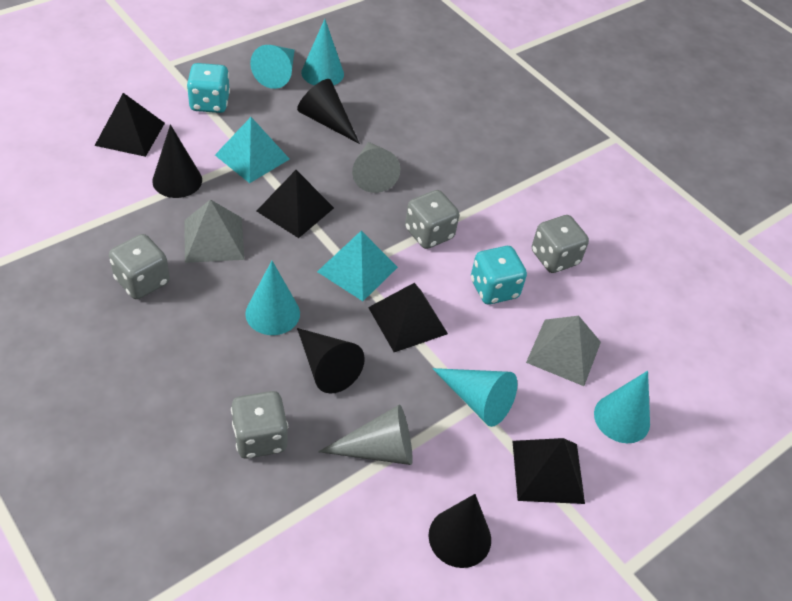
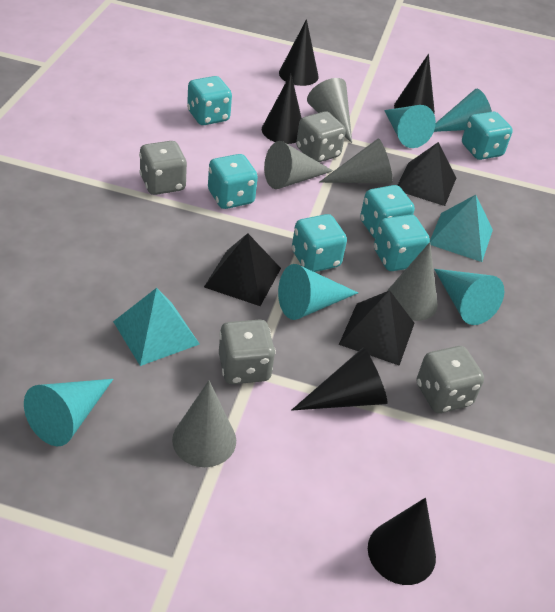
black cone: [152,125,202,198] [297,79,360,144] [297,328,365,394] [428,494,491,568] = 4 -> [262,74,302,144] [279,19,319,86] [291,348,387,411] [368,498,436,585] [394,54,435,113] = 5
black pyramid: [94,93,165,157] [257,170,334,238] [368,283,448,352] [512,438,585,504] = 4 -> [204,233,281,306] [339,290,414,366] [398,142,456,206] = 3
grey cone: [318,405,413,465] [352,142,401,193] = 2 -> [172,380,236,467] [264,141,333,189] [307,78,352,143] [319,138,393,183] [387,242,438,321] = 5
grey pyramid: [184,199,244,263] [526,316,601,386] = 2 -> none = 0
turquoise dice: [187,63,230,113] [471,246,527,304] = 2 -> [187,76,232,125] [208,154,258,209] [292,214,347,272] [360,185,415,239] [374,215,430,271] [462,112,513,160] = 6

